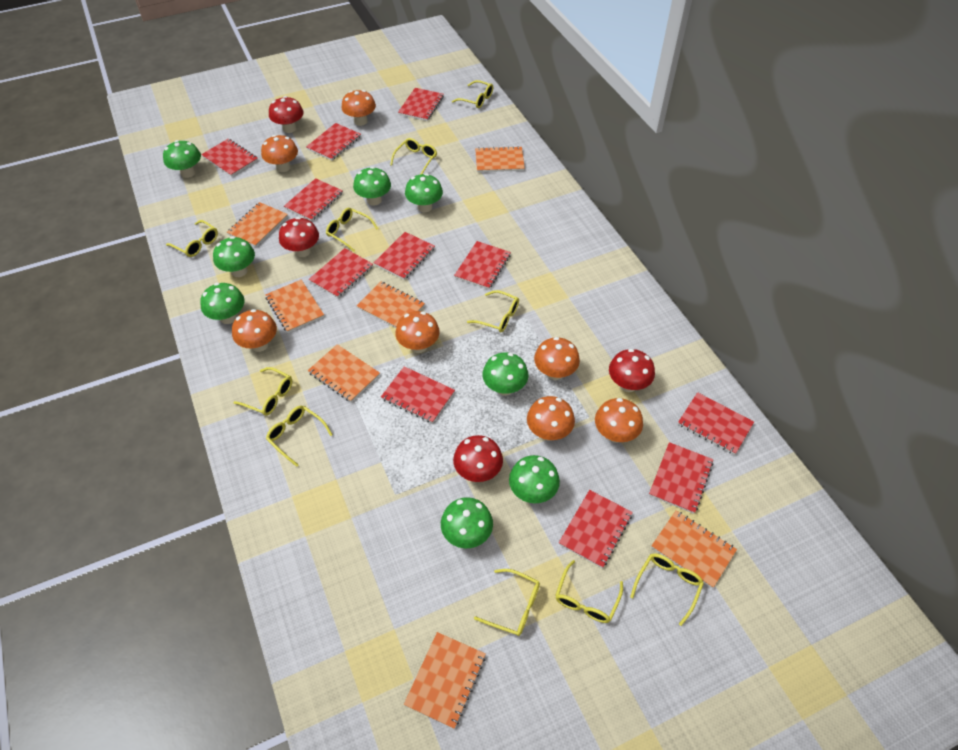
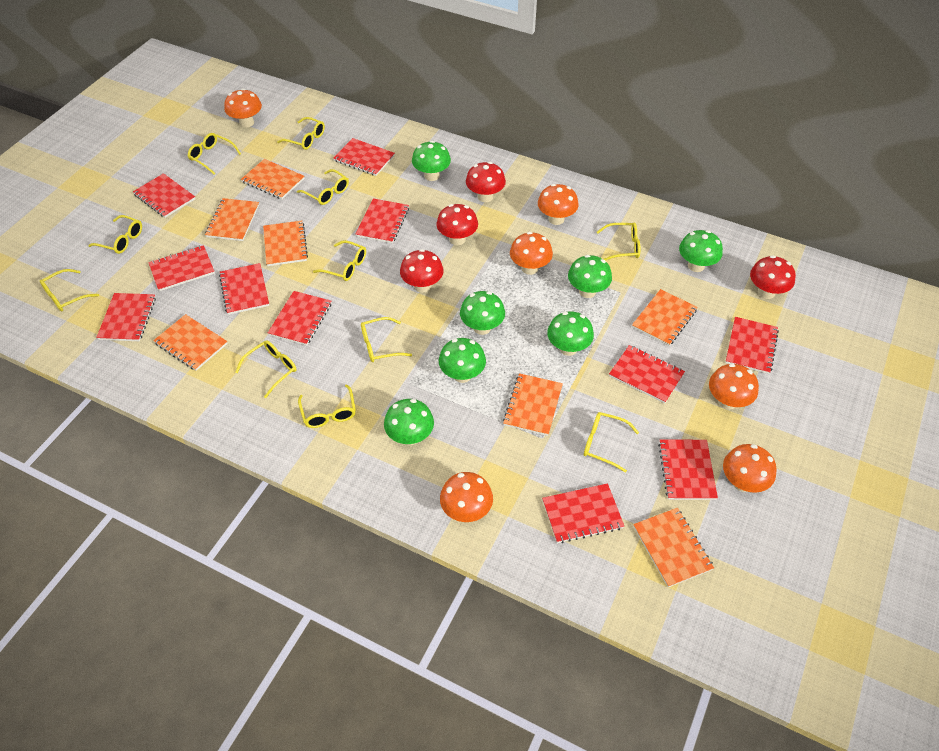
green mushroom: [163,140,201,178] [200,283,244,324] [213,236,255,277] [353,167,391,206] [405,173,443,212] [441,497,493,548] [483,352,528,396] [509,455,560,503] = 8 -> [384,399,434,445] [412,141,451,181] [439,338,486,383] [460,291,505,335] [547,311,594,356] [568,255,612,298] [679,230,723,272] = 7
orange mushroom: [232,309,277,352] [261,135,298,172] [341,90,376,126] [395,311,440,353] [527,396,575,441] [534,337,580,380] [595,398,643,443] = 7 -> [224,88,262,128] [440,472,493,522] [510,232,553,275] [538,184,579,225] [709,363,759,410] [723,444,777,493] = 6
yellow glasses: [166,220,218,257] [233,367,292,416] [266,406,333,467] [326,208,378,252] [390,138,437,174] [452,80,493,108] [467,290,519,333] [474,569,540,636] [555,560,623,623] [630,553,704,626] = 10 -> [40,269,99,311] [88,215,142,254] [188,133,241,175] [235,340,296,398] [277,117,325,150] [297,169,349,205] [298,384,356,428] [313,240,366,281] [361,317,412,362] [584,412,639,473] [597,223,640,261] = 11

